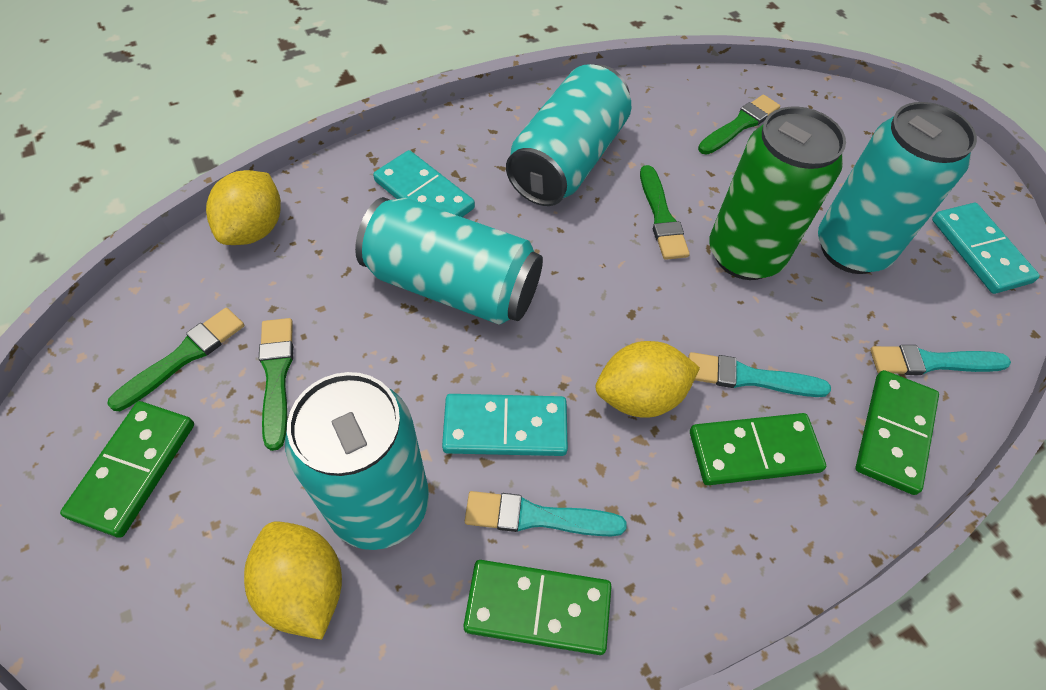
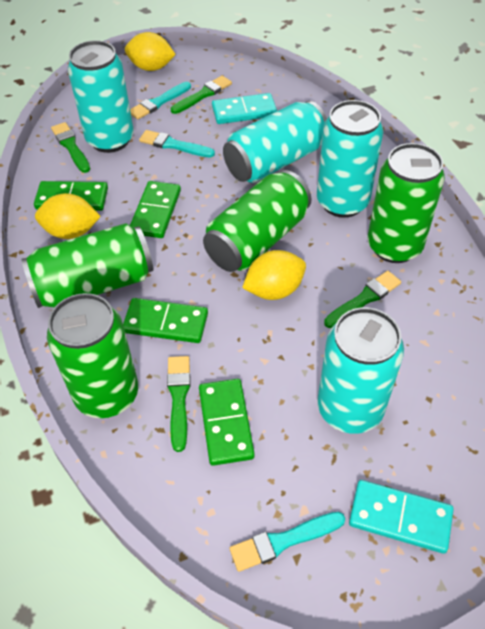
green can: [709,106,846,280] = 1 -> [21,223,153,308] [47,293,138,418] [203,170,312,272] [368,143,445,263] = 4
turquoise domino: [373,150,475,217] [442,394,568,456] [932,203,1040,294] = 3 -> [212,93,277,124] [349,480,454,553] = 2

